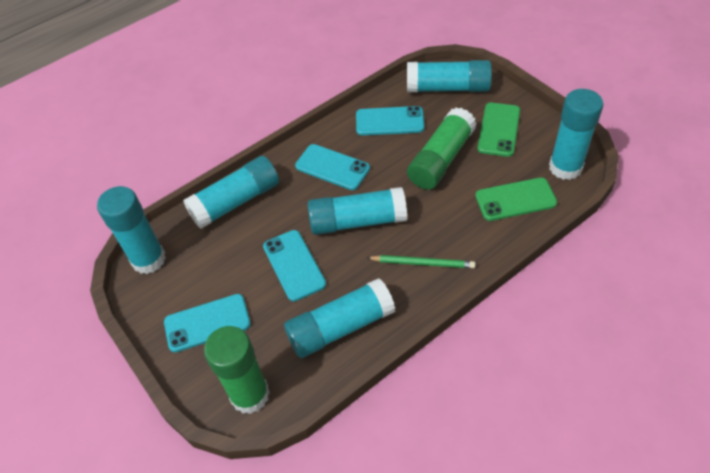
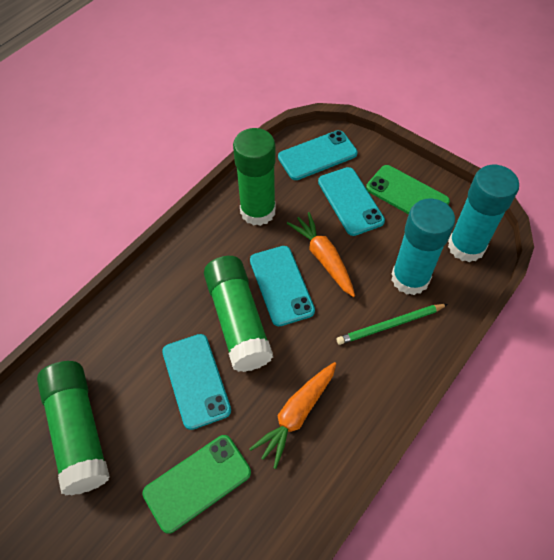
green glue stick: [204,326,270,414] [407,107,477,190] = 2 -> [37,361,110,496] [204,256,273,372] [233,128,276,226] = 3
orange carrot: none = 0 -> [249,362,336,469] [287,212,355,297] = 2
turquoise glue stick: [97,186,166,274] [183,156,279,229] [284,278,395,358] [308,187,407,235] [407,60,492,92] [549,89,603,180] = 6 -> [392,198,455,295] [448,165,519,262] = 2

